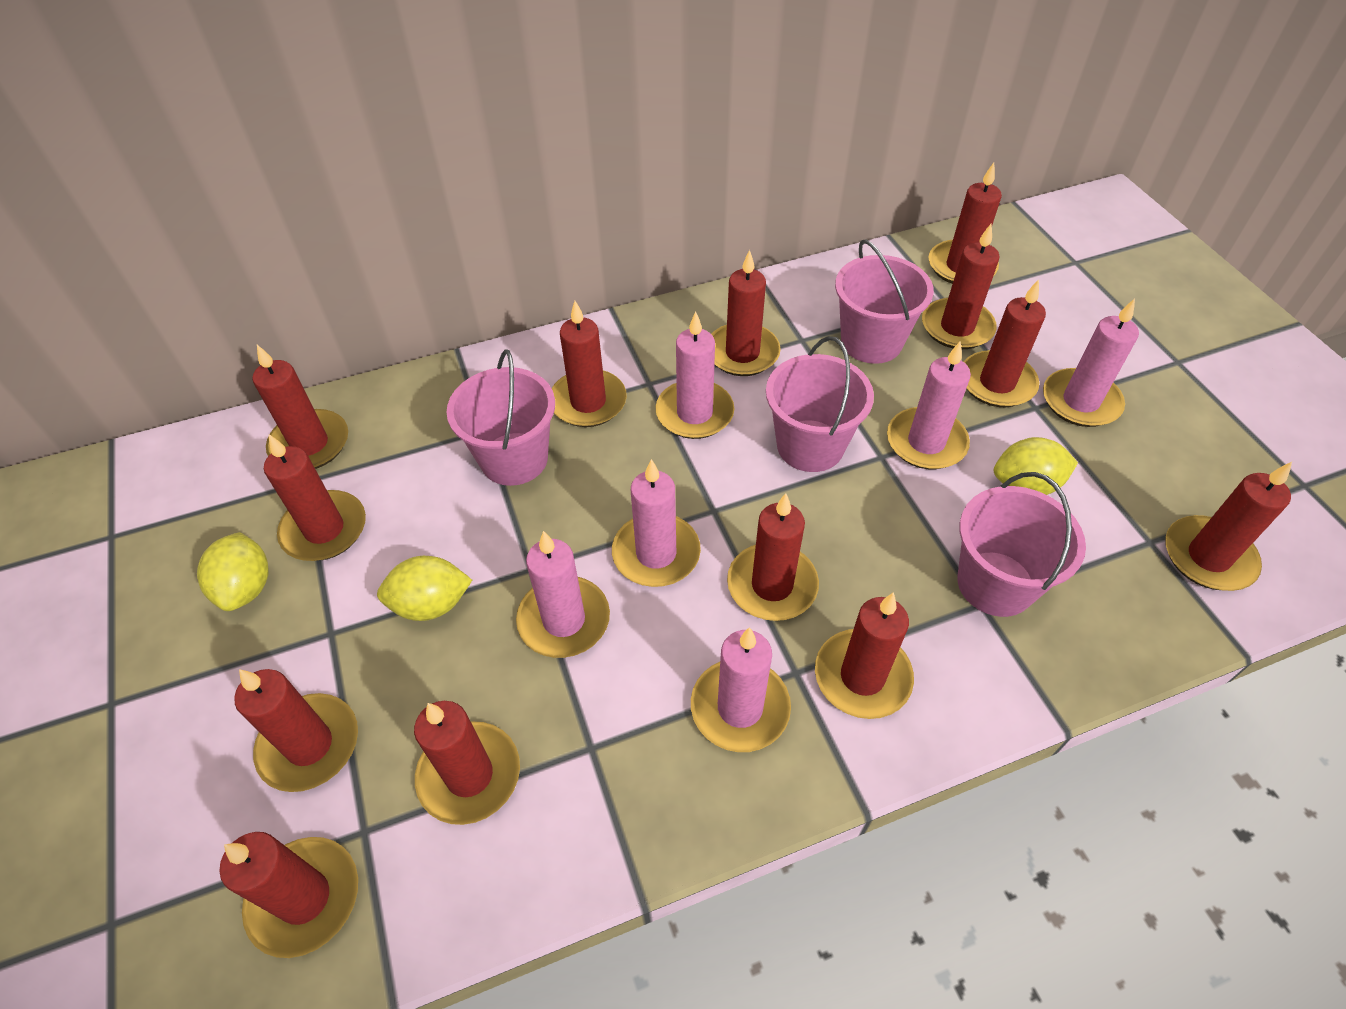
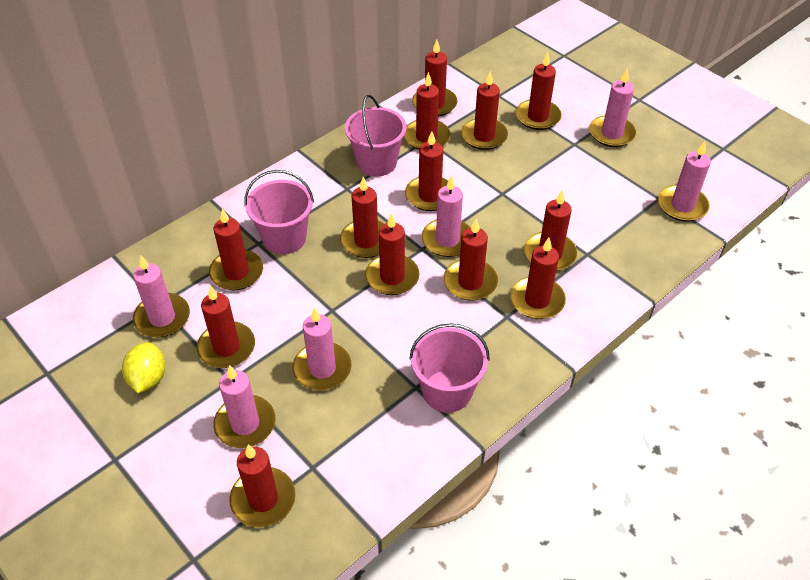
pink bucket: [447,349,555,486] [766,336,874,472] [835,240,934,364] [957,472,1086,617] = 4 -> [245,170,314,254] [345,95,406,176] [409,323,490,413] = 3
yellow lemon: [197,532,269,611] [377,556,472,621] [994,437,1078,495] = 3 -> [122,342,165,393] = 1

